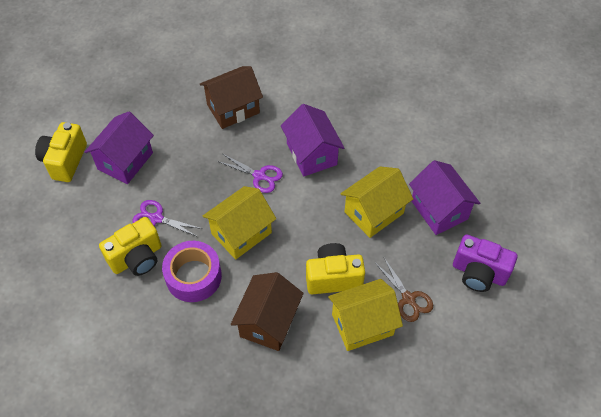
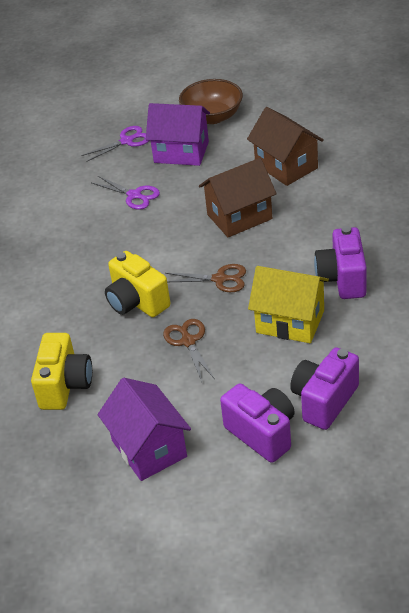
brown bowl: none = 0 -> [179,79,243,124] = 1
brown scissors: [375,258,433,322] = 1 -> [163,319,215,381] [165,264,246,292] = 2
purple camera: [453,234,517,292] = 1 -> [220,383,295,463] [290,347,359,430] [314,226,367,299] = 3
purple house: [85,112,154,184] [281,104,344,177] [409,160,480,235] = 3 -> [98,378,191,481] [146,103,210,166] = 2
purple tape: [162,241,222,302] = 1 -> none = 0
yellow camera: [35,122,87,182] [99,217,162,276] [306,243,365,294] = 3 -> [31,333,92,410] [105,251,170,317] = 2
yellow house: [203,186,276,260] [328,279,403,351] [340,166,413,238] = 3 -> [248,266,329,343] = 1

